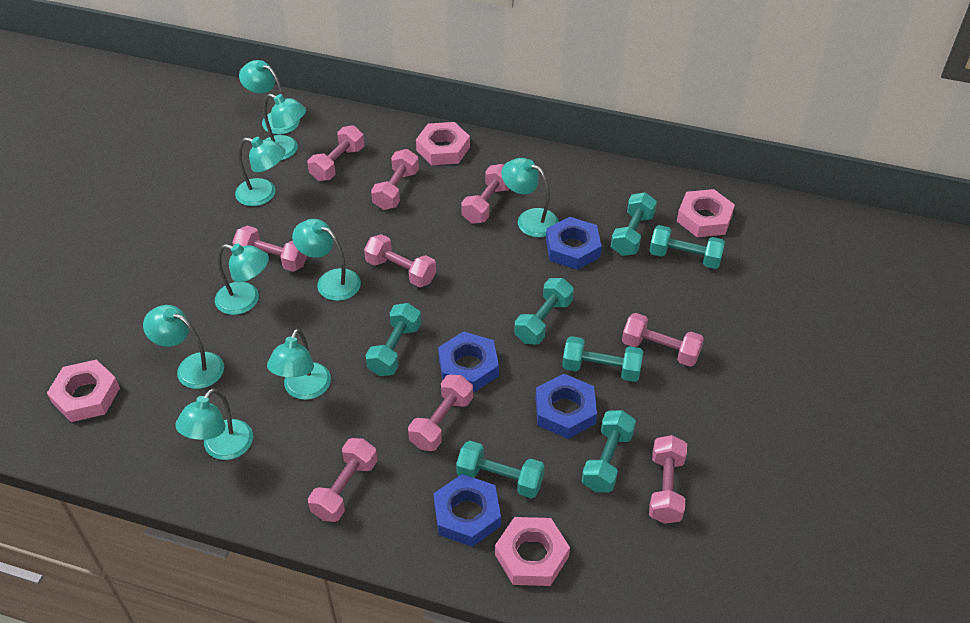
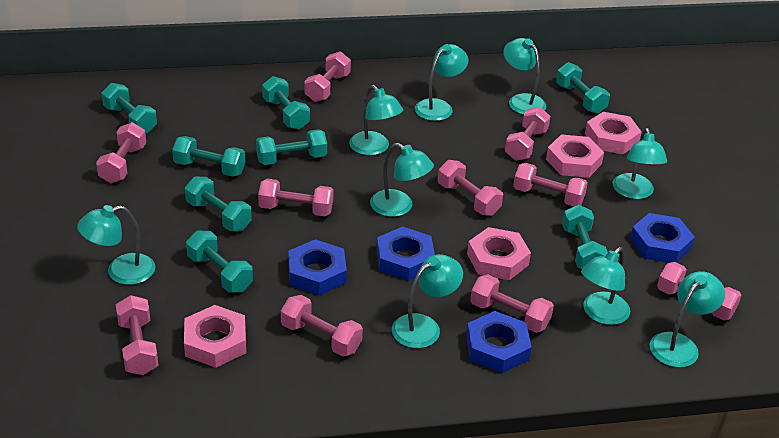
pink dumbbell: [232,226,307,272] [308,125,364,181] [308,438,377,522] [364,234,436,287] [371,149,419,210] [408,375,473,451] [461,164,509,224] [622,313,704,367] [649,435,687,524] = 9 -> [96,122,146,183] [116,295,158,375] [258,179,334,216] [281,295,363,357] [305,52,351,102] [438,160,503,216] [470,274,554,333] [505,107,551,161] [513,163,588,206] [657,262,742,320] = 10
turquoise dumbbell: [366,303,421,376] [456,441,545,498] [514,278,574,344] [562,336,644,382] [582,410,636,492] [611,192,657,256] [649,225,725,269] = 7 -> [101,83,157,133] [172,136,245,177] [185,176,252,231] [186,230,253,293] [256,129,327,165] [262,76,310,130] [556,62,610,114] [562,205,608,269] = 8

